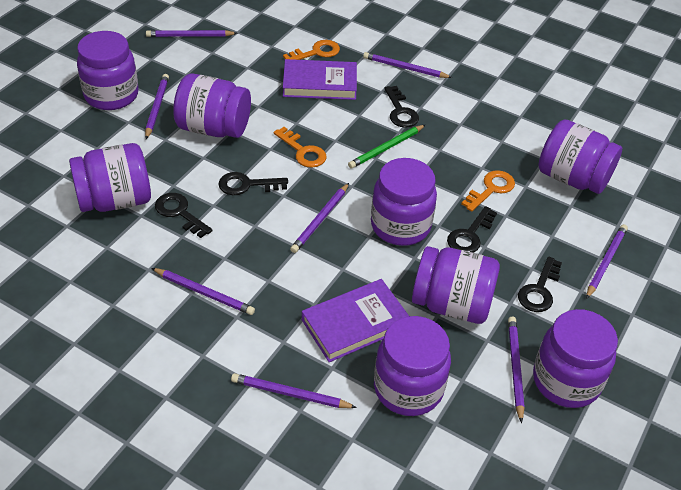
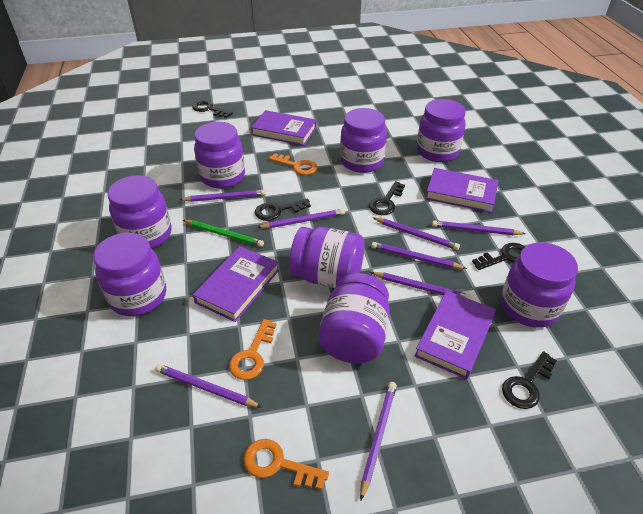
purple book: [283,59,357,100] [302,279,409,362] = 2 -> [193,246,279,322] [251,110,316,146] [415,291,496,379] [425,168,499,213] = 4

